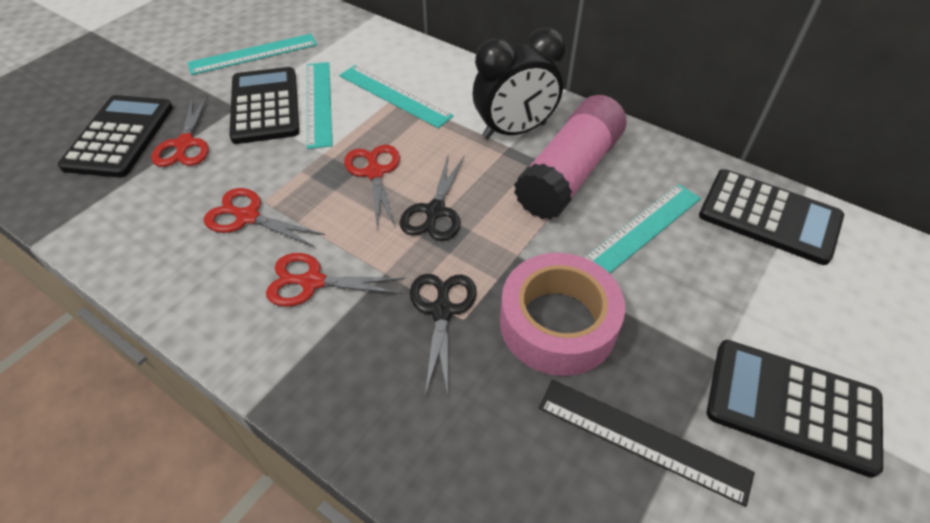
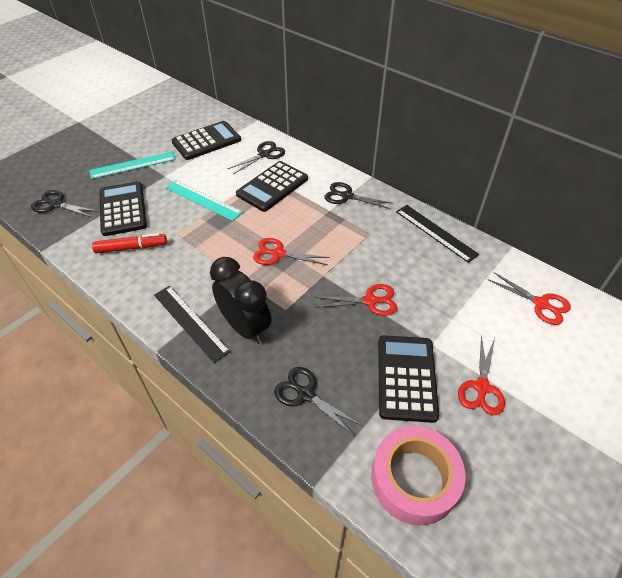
black ruler: [539,380,755,507] = 1 -> [154,286,230,363] [396,205,479,263] = 2
black scissors: [400,155,465,241] [410,274,477,396] = 2 -> [31,190,99,217] [228,141,285,174] [274,367,363,435] [324,182,393,209] = 4
pink glue stick: [514,95,627,220] = 1 -> none = 0
red marker: none = 0 -> [92,233,167,253] = 1
turquoise ruler: [188,34,317,75] [307,62,333,149] [339,65,454,128] [584,184,701,273] = 4 -> [89,152,175,179] [166,180,243,221] = 2

